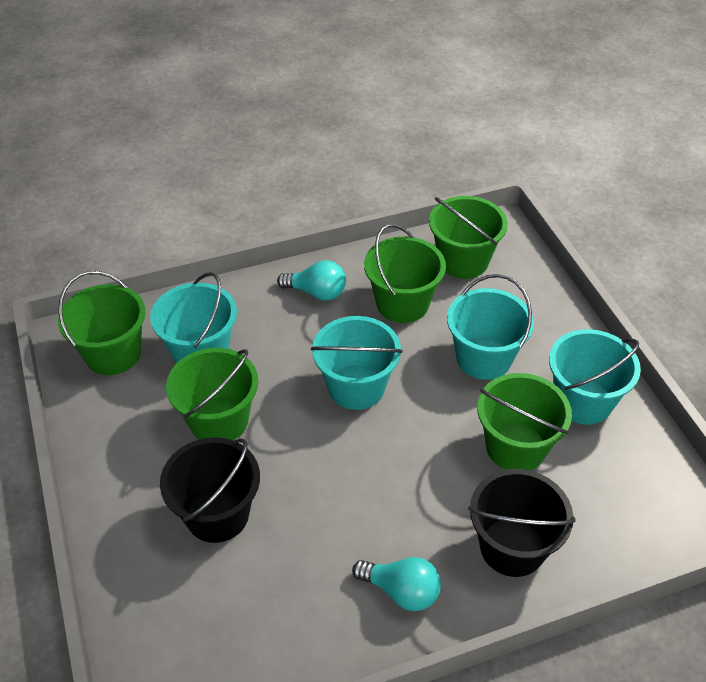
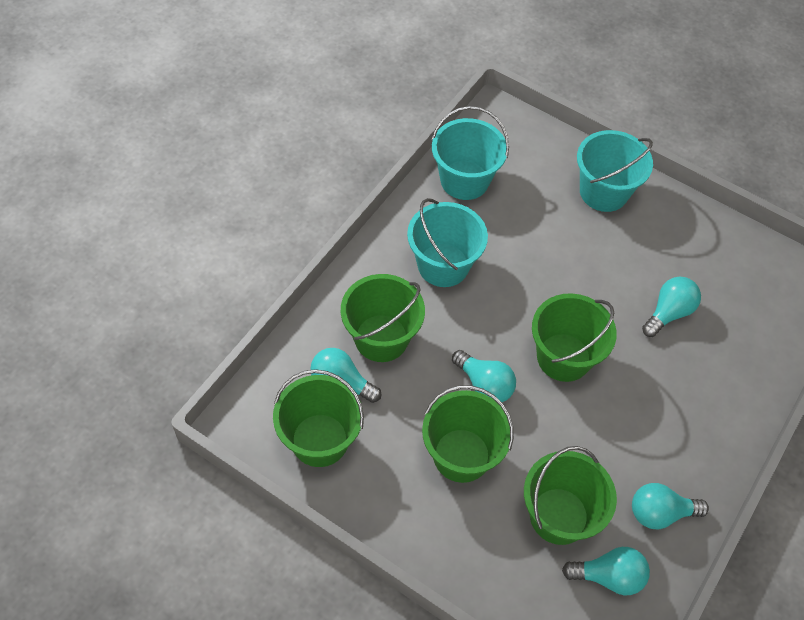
black bucket: [160,437,260,543] [468,469,576,577] = 2 -> none = 0
turquoise bucket: [150,272,237,364] [311,316,403,410] [447,274,534,380] [549,329,641,425] = 4 -> [407,198,488,287] [432,106,509,200] [577,130,653,212] = 3
turquoise light bulb: [277,260,346,301] [352,557,441,611] = 2 -> [310,348,381,403] [452,350,516,402] [562,547,650,595] [632,483,709,529] [642,277,701,337] = 5

